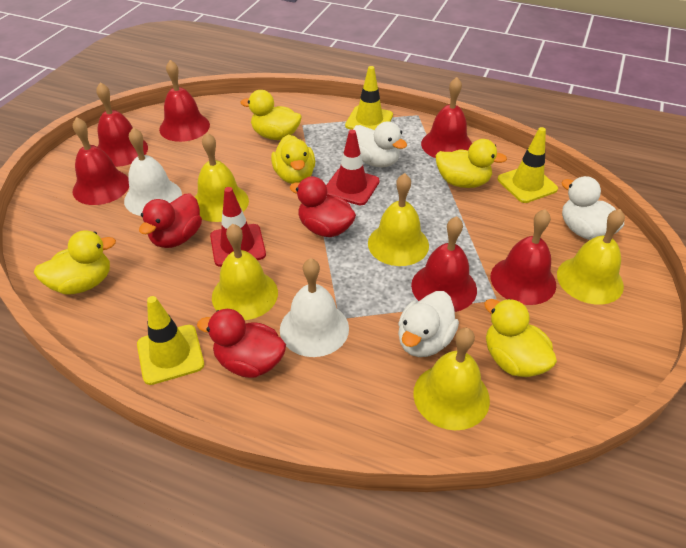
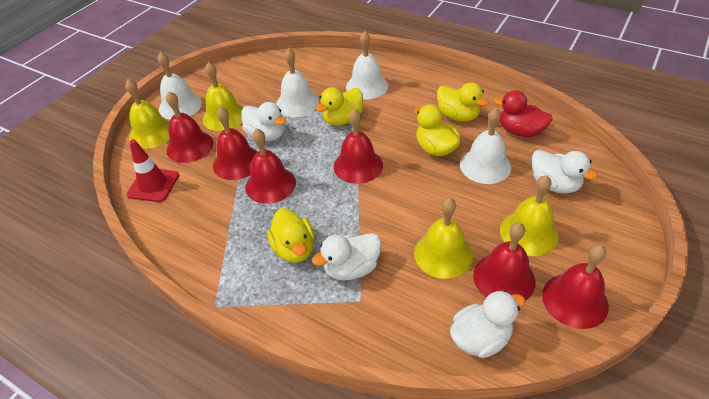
red duck: [139,193,202,248] [197,309,286,378] [290,176,356,237] = 3 -> [493,90,553,137] = 1
red traffic cone: [210,187,266,267] [326,130,380,205] = 2 -> [127,139,179,202] = 1
white bell: [124,128,182,216] [280,258,349,357] = 2 -> [158,52,202,120] [276,48,319,117] [346,31,388,100] [460,108,511,184] = 4
white duck: [353,121,407,167] [398,291,459,357] [561,176,625,240] = 3 -> [241,102,286,141] [312,233,381,281] [450,291,526,358] [532,150,598,194] = 4
yellow bell: [195,133,249,222] [212,224,278,320] [368,173,429,266] [413,328,490,430] [557,209,625,305] = 5 -> [125,79,170,149] [203,62,244,131] [414,198,473,279] [500,175,559,256] = 4
yellow duck: [34,230,116,294] [241,90,302,140] [271,135,315,184] [436,139,507,188] [484,299,557,377] = 5 -> [267,208,314,263] [316,87,363,126] [414,104,460,156] [437,82,489,122] = 4
yellow traffic cone: [137,296,204,385] [345,66,393,130] [498,127,558,203] = 3 -> none = 0

